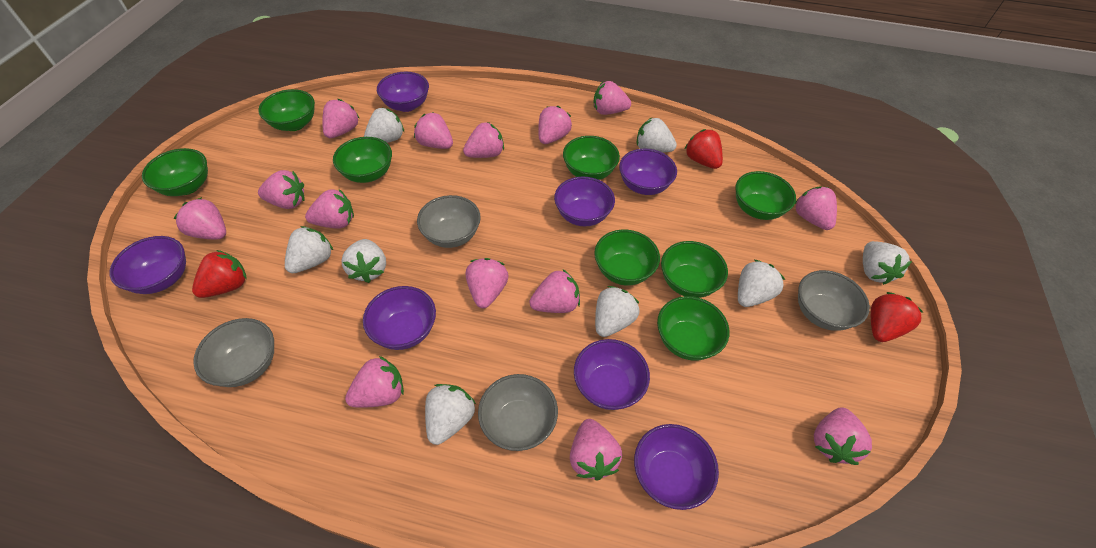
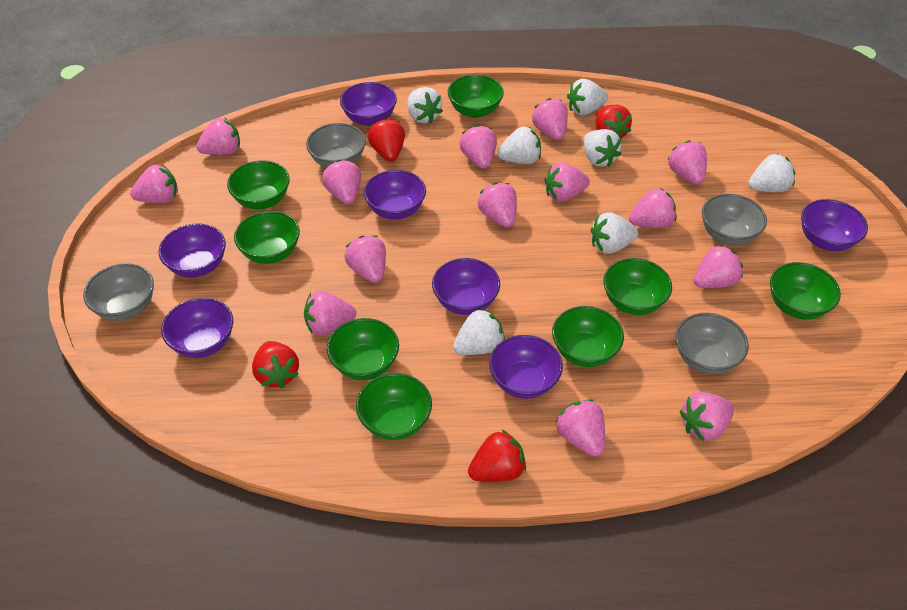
red strawberry: [192,250,247,298] [685,129,723,169] [871,292,923,342] = 3 -> [252,341,299,388] [368,118,405,162] [468,430,526,482] [596,105,632,138] = 4
white strawberry: [285,226,333,273] [341,239,386,283] [364,108,404,143] [425,384,476,445] [595,286,640,337] [637,118,677,153] [738,260,785,307] [863,241,912,285] = 8 -> [407,87,443,124] [453,308,505,355] [497,127,541,164] [567,79,608,115] [583,129,621,167] [591,212,638,254] [748,154,795,192] = 7

